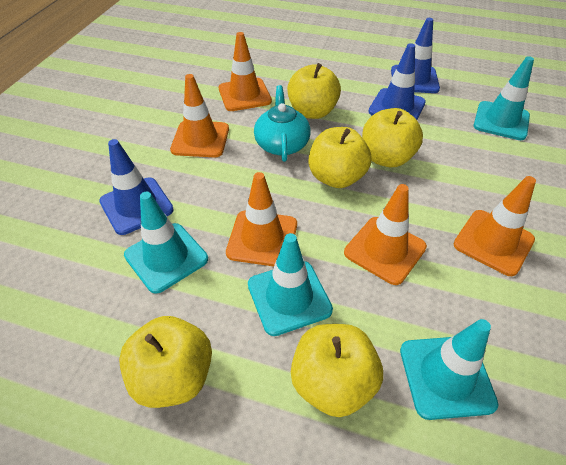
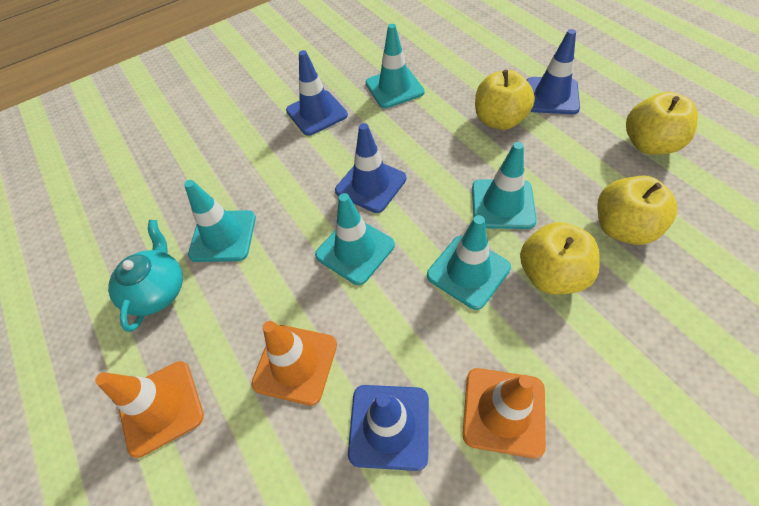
blue traffic cone: [99,139,174,235] [368,43,426,120] [391,18,440,93] = 3 -> [286,50,348,136] [335,123,406,213] [348,385,429,471] [527,29,580,114] = 4
orange traffic cone: [170,74,229,157] [219,32,272,111] [226,172,297,267] [344,184,427,285] [454,176,536,276] = 5 -> [95,361,204,458] [251,321,337,406] [463,368,546,458] = 3
turquoise traffic cone: [124,192,208,294] [248,233,333,336] [400,319,498,420] [474,56,534,140] = 4 -> [184,180,256,262] [315,193,395,285] [366,24,425,108] [427,215,511,310] [472,142,537,229] = 5
yellow apple: [119,316,212,408] [287,63,341,119] [291,324,383,417] [309,127,372,188] [362,108,423,167] = 5 -> [475,70,535,130] [520,222,600,295] [597,176,677,245] [626,92,698,155] = 4

